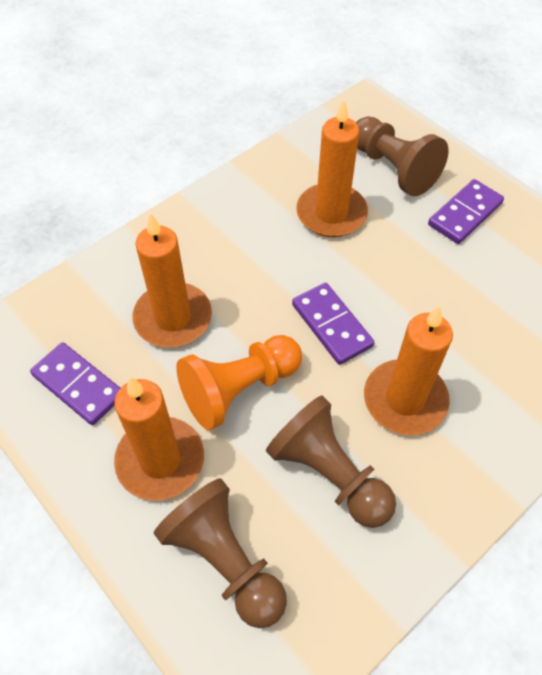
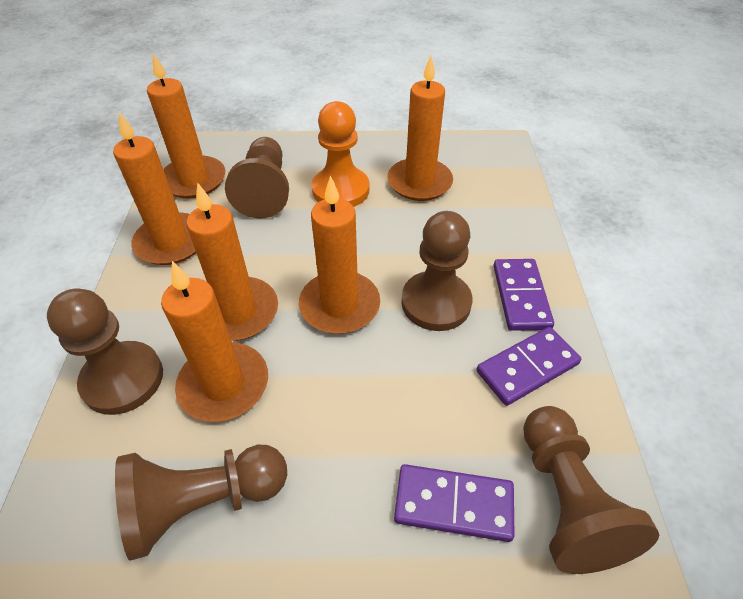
brown pawn: [154,478,287,628] [266,395,396,528] [356,117,449,196] = 3 -> [47,289,163,415] [115,445,287,561] [225,137,289,219] [401,211,472,331] [523,406,659,574] = 5
orange candle: [114,377,204,501] [133,213,212,348] [296,99,368,237] [364,305,453,435] = 4 -> [113,112,196,265] [147,53,225,199] [161,261,268,422] [186,182,278,341] [299,176,380,334] [387,56,453,201] = 6

